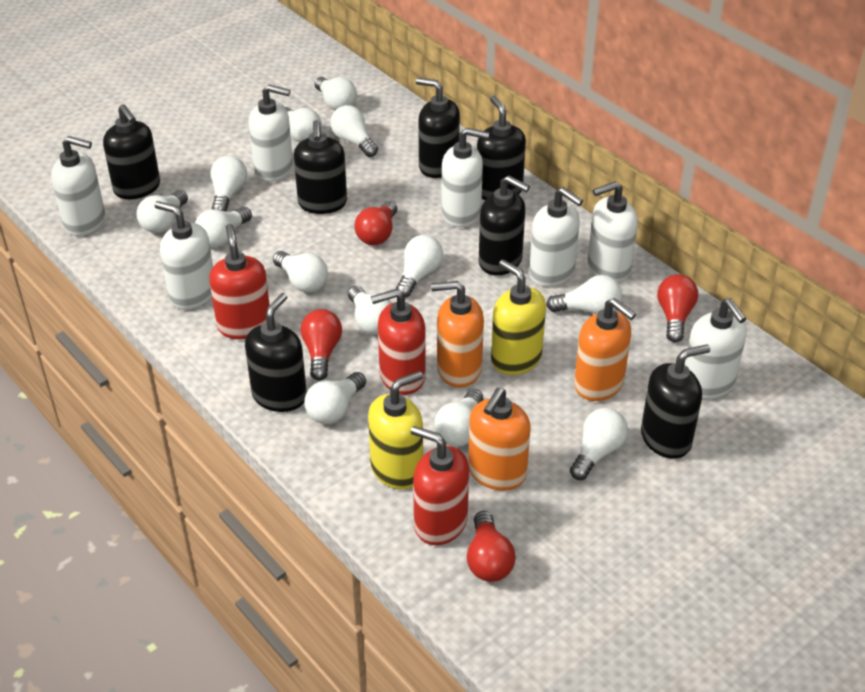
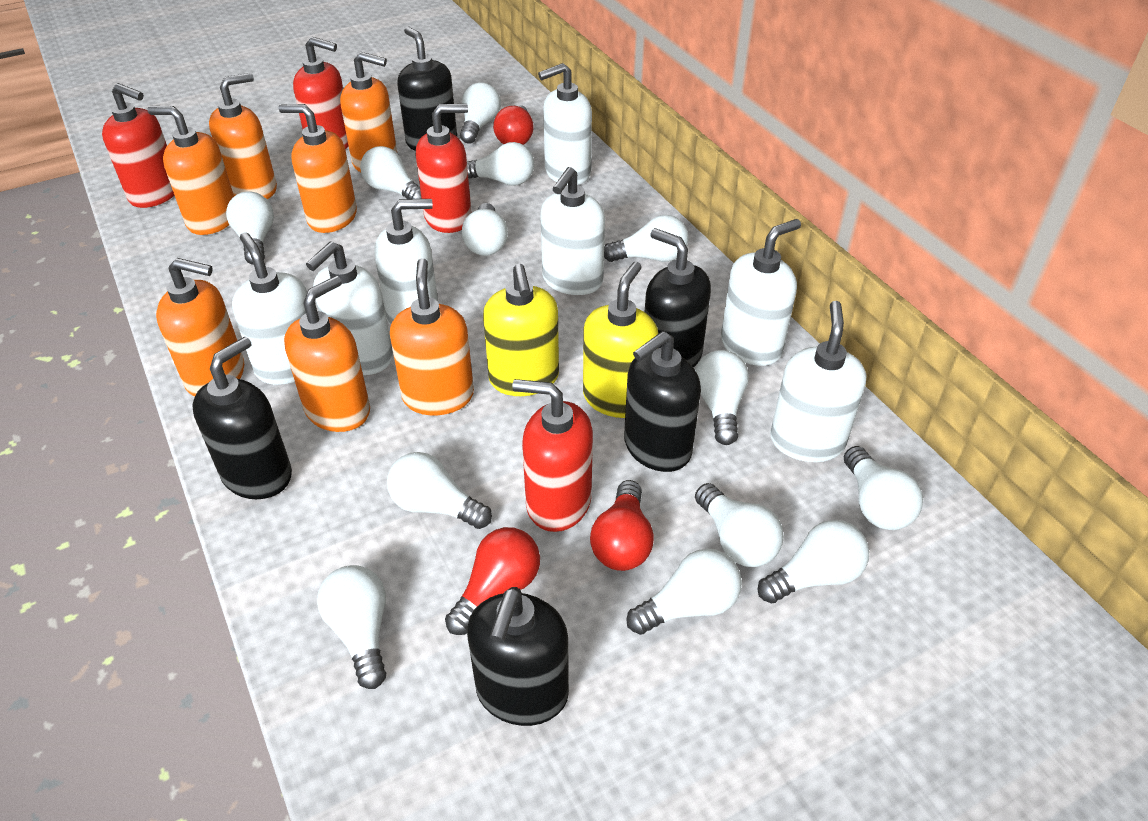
black soap dispenser: [103,104,160,199] [245,293,307,412] [294,120,347,214] [416,78,460,178] [477,96,526,200] [479,175,530,276] [641,344,710,459] = 7 -> [192,337,292,499] [397,26,457,151] [467,587,569,726] [624,331,701,472] [645,228,711,368] = 5
orange soap dispenser: [431,281,484,388] [468,388,530,491] [574,298,636,401] = 3 -> [148,106,234,235] [156,258,244,397] [209,73,277,199] [279,104,357,233] [284,276,370,432] [340,52,397,172] [390,258,474,415] = 7
red light bulb: [301,309,342,380] [354,201,397,245] [467,511,516,582] [657,274,698,343] = 4 -> [445,527,540,635] [493,105,534,145] [590,480,654,571] = 3
red soap dispenser: [209,224,270,339] [371,289,426,395] [411,426,469,545] = 3 -> [102,83,174,208] [293,37,348,149] [416,104,472,233] [512,379,593,532] = 4

